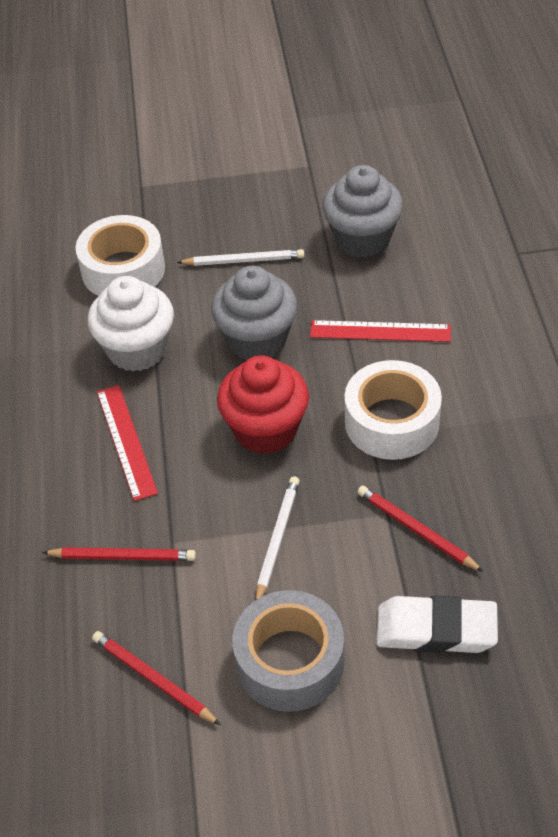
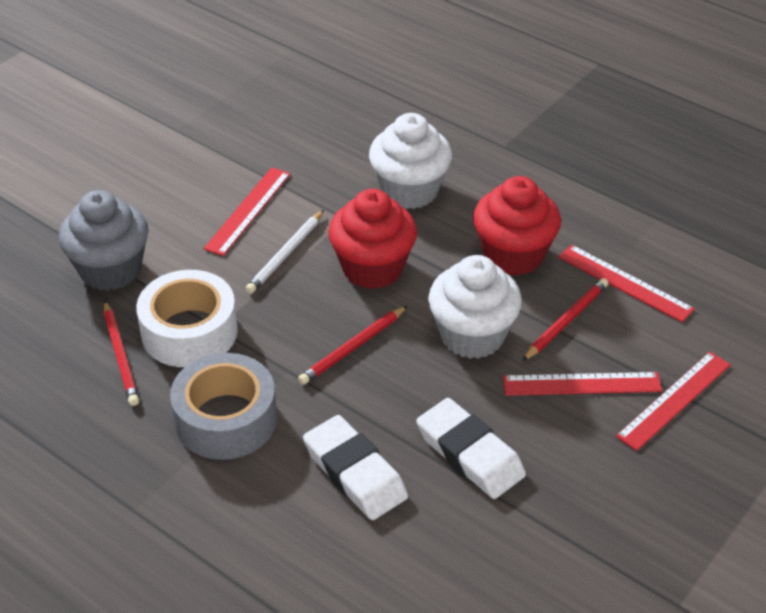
grey cupcake: [211,266,298,360] [322,165,403,258] = 2 -> [59,190,149,291] = 1
red cupcake: [217,355,309,454] = 1 -> [328,189,417,289] [473,176,561,276] = 2
red ruler: [97,385,158,501] [310,320,451,342] = 2 -> [203,167,290,256] [503,372,662,396] [559,245,695,322] [616,352,731,451] = 4
white cupcake: [88,276,174,372] = 1 -> [369,113,452,209] [428,255,522,359] = 2
white eraser: [376,595,498,653] = 1 -> [303,415,408,520] [416,398,526,499] = 2
white pencil: [177,249,304,266] [256,477,300,600] = 2 -> [246,210,324,294] = 1
white tape: [76,215,165,296] [345,360,442,460] = 2 -> [136,270,238,367] = 1

